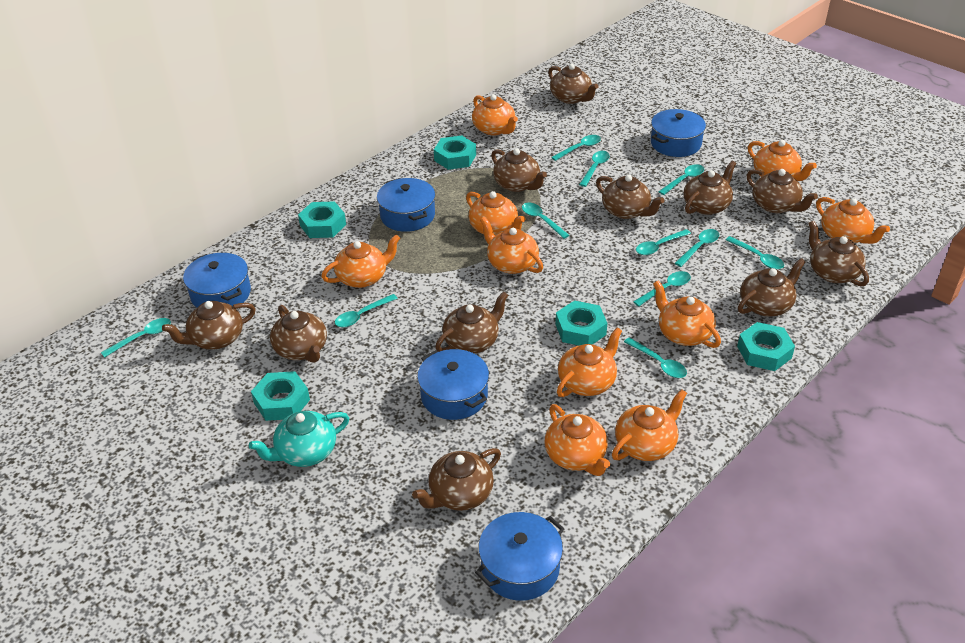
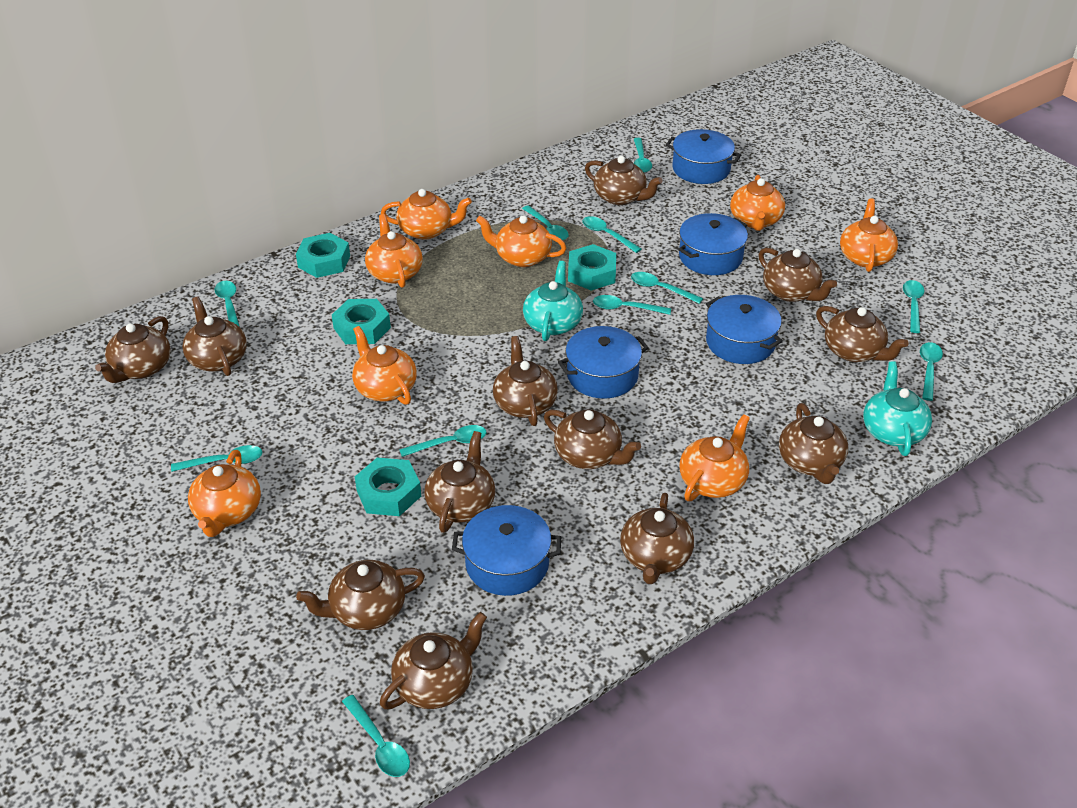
brown teapot: [162,301,256,350] [270,305,327,363] [412,448,501,511] [435,291,508,354] [491,148,547,192] [548,64,599,104] [596,175,664,219] [684,161,736,215] [738,258,806,317] [747,169,818,213] [808,221,869,286] = 11 -> [95,316,171,383] [183,297,247,376] [296,560,425,630] [380,612,487,709] [425,431,495,533] [493,336,558,426] [544,409,641,469] [585,156,663,205] [620,493,694,584] [759,248,837,302] [779,403,848,484] [816,306,909,362] = 12
orange teapot: [321,234,400,288] [466,191,525,236] [472,94,518,135] [480,217,543,274] [545,404,610,476] [557,328,622,397] [612,389,687,461] [653,280,721,348] [748,140,817,181] [816,197,890,244] = 10 -> [188,450,261,537] [352,326,417,405] [365,214,423,288] [381,189,472,240] [476,215,566,267] [680,414,750,501] [730,175,785,231] [840,198,898,272] = 8
turquoise nut: [251,371,310,421] [298,201,346,238] [434,135,476,170] [555,300,607,346] [737,322,795,371] = 5 -> [296,233,350,278] [332,299,391,344] [355,457,421,516] [568,244,616,291] = 4
turquoise teapot: [249,411,349,467] = 1 -> [523,261,583,341] [863,361,932,456] = 2

